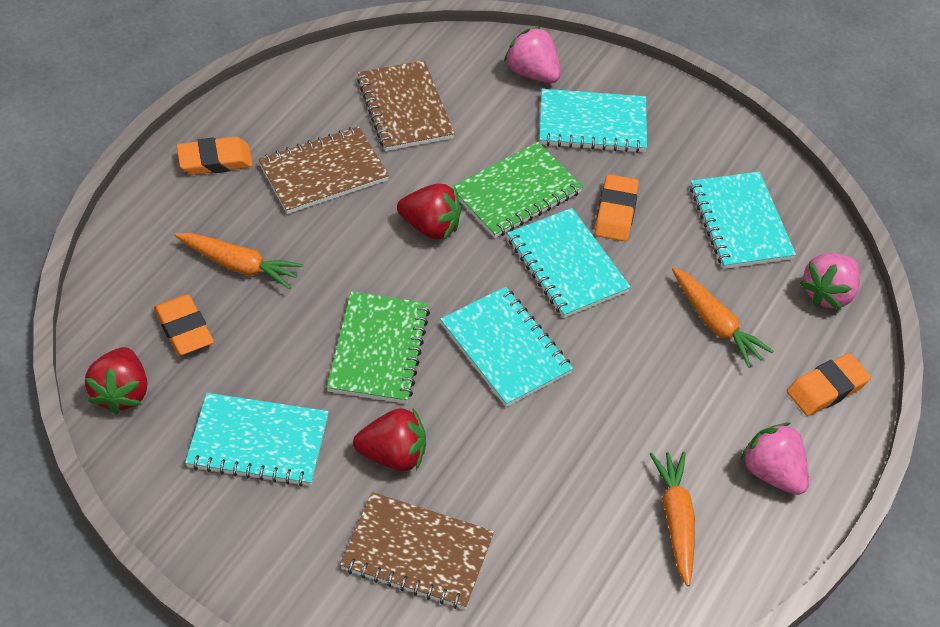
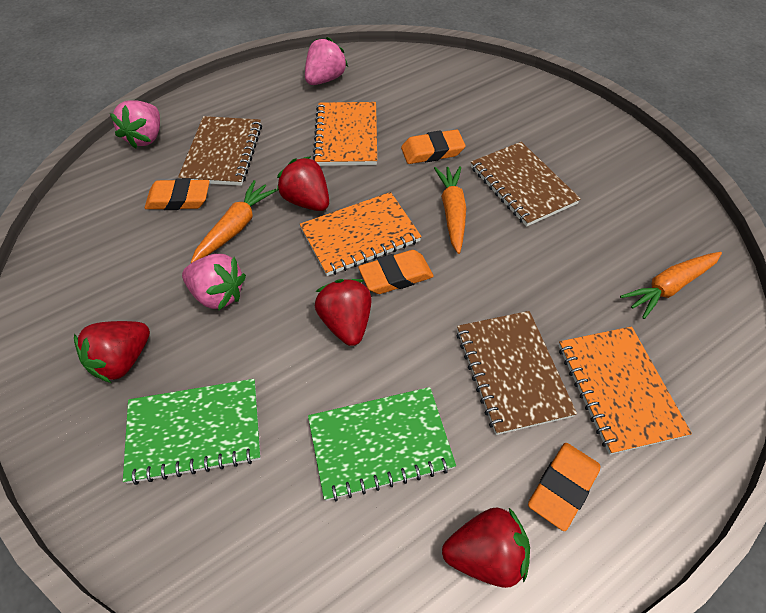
orange notebook: none = 0 -> [300,192,422,276] [313,102,377,166] [559,326,692,455] = 3
red strawberry: [85,347,147,414] [353,408,426,471] [397,184,462,240] = 3 -> [74,321,150,383] [277,156,329,211] [315,279,371,346] [442,507,530,588] = 4
turquoise notebook: [185,393,329,487] [440,287,573,407] [507,208,631,318] [540,89,647,153] [690,172,796,269] = 5 -> none = 0

